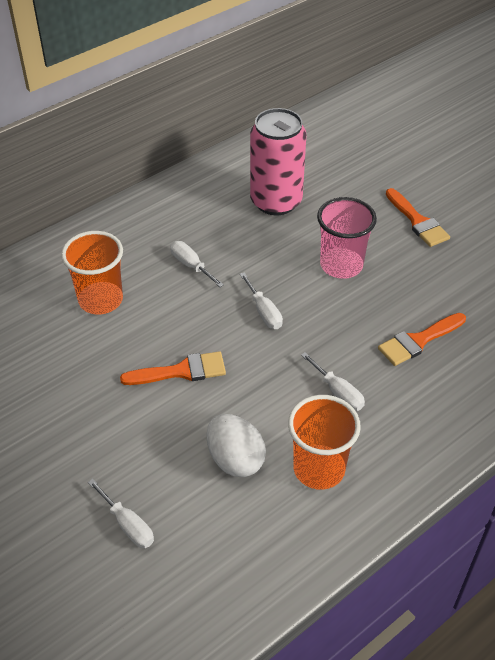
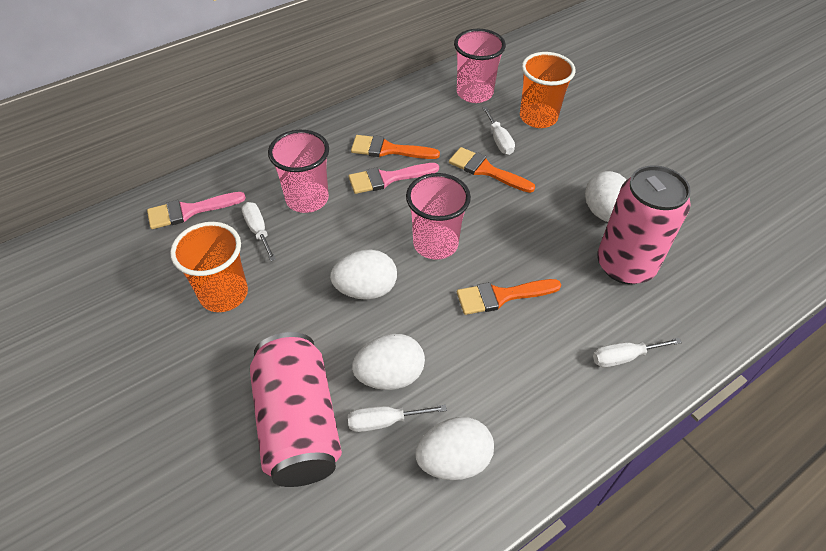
pink brush: none = 0 -> [147,192,246,229] [349,163,439,194] = 2
pink can: [250,108,306,215] = 1 -> [250,332,342,487] [597,165,691,284] = 2
pink cup: [317,197,377,279] = 1 -> [268,130,329,213] [406,173,471,260] [454,29,506,103] = 3
white egg: [207,414,266,477] = 1 -> [330,250,397,300] [352,334,425,390] [415,417,494,480] [585,171,627,222] = 4

